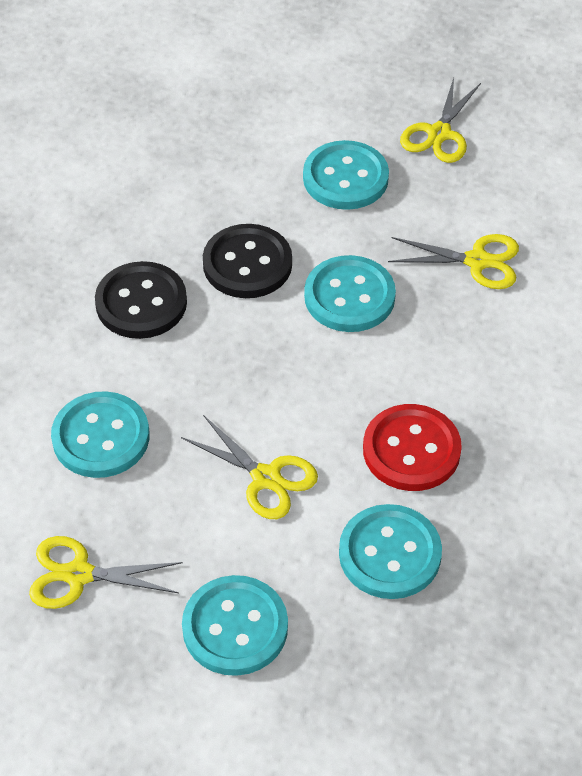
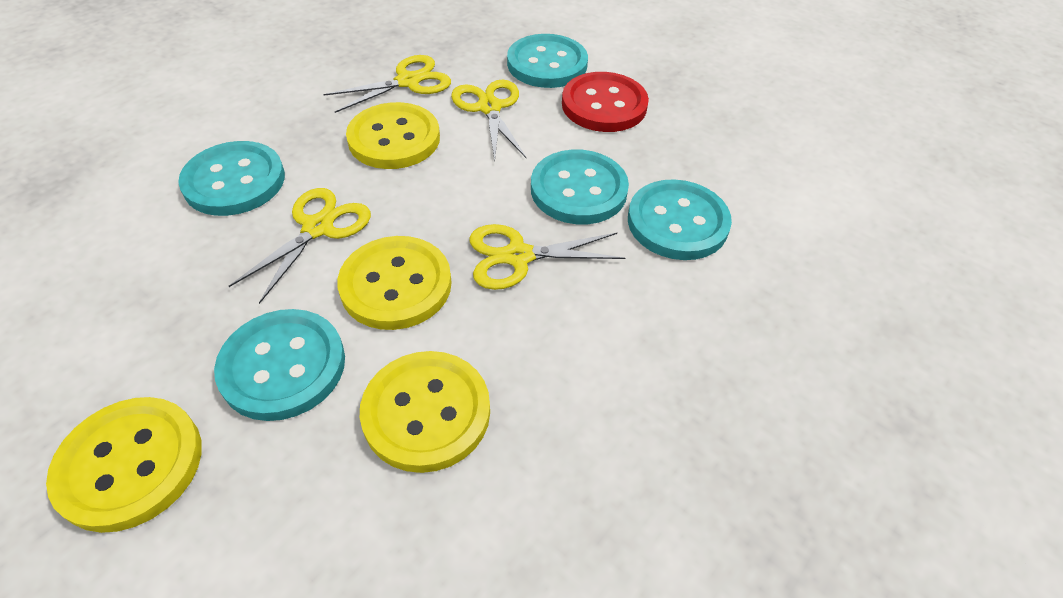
black button: [95,261,187,339] [203,224,292,298] = 2 -> none = 0
yellow button: none = 0 -> [46,397,202,533] [337,236,452,330] [346,102,440,169] [360,351,490,473] = 4

